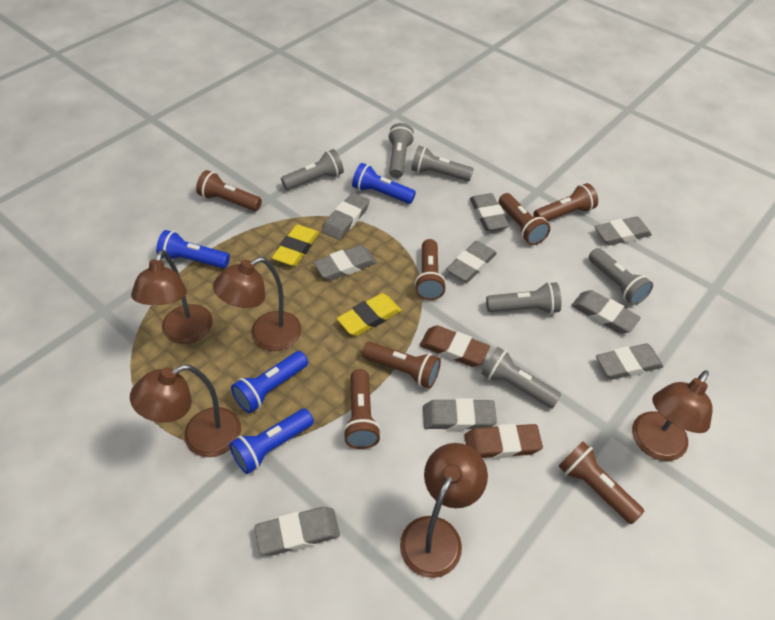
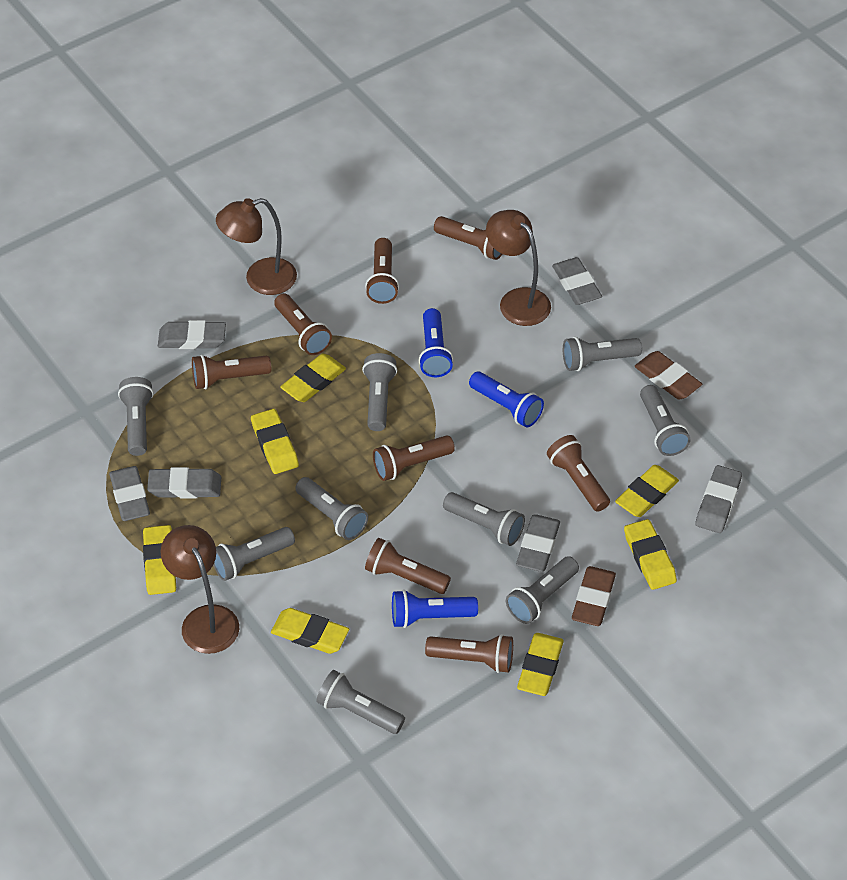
blue flashlight: [156,230,230,268] [229,409,314,474] [231,351,308,413] [352,163,416,204] = 4 -> [392,590,478,628] [418,308,453,377] [469,372,544,428] = 3
brown flashlight: [196,170,262,211] [343,369,381,449] [362,342,441,389] [414,239,446,300] [499,193,550,245] [533,183,598,221] [559,441,644,524] = 7 -> [192,354,271,389] [274,293,332,355] [365,238,399,304] [365,538,451,594] [373,435,455,481] [425,634,513,673] [434,216,502,260] [547,435,610,512] = 8
brown lamp: [130,365,241,457] [131,250,213,344] [213,257,301,351] [400,443,488,578] [632,370,713,461] = 5 -> [161,525,239,654] [216,198,297,295] [486,210,551,326] = 3
grey eraser: [255,507,340,556] [314,245,377,280] [322,193,370,240] [423,398,497,430] [446,241,497,282] [470,193,509,231] [571,290,641,334] [595,216,652,245] [596,343,664,379] = 9 -> [109,466,150,521] [147,467,221,499] [158,320,226,349] [516,514,560,572] [552,257,602,305] [695,465,742,533] = 6
grey flashlight: [281,149,344,190] [388,123,414,178] [411,146,474,181] [481,347,561,408] [486,282,561,314] [589,248,653,305] = 6 -> [118,377,154,456] [213,527,295,581] [295,477,368,540] [316,670,405,734] [362,353,397,431] [443,492,525,546] [506,556,579,624] [563,337,642,371] [640,385,691,456] = 9
yellow eraser: [272,224,319,266] [337,293,401,336] = 2 -> [143,525,176,595] [251,409,299,474] [271,608,349,654] [280,354,346,402] [517,633,564,696] [615,465,679,517] [624,519,677,590] = 7

